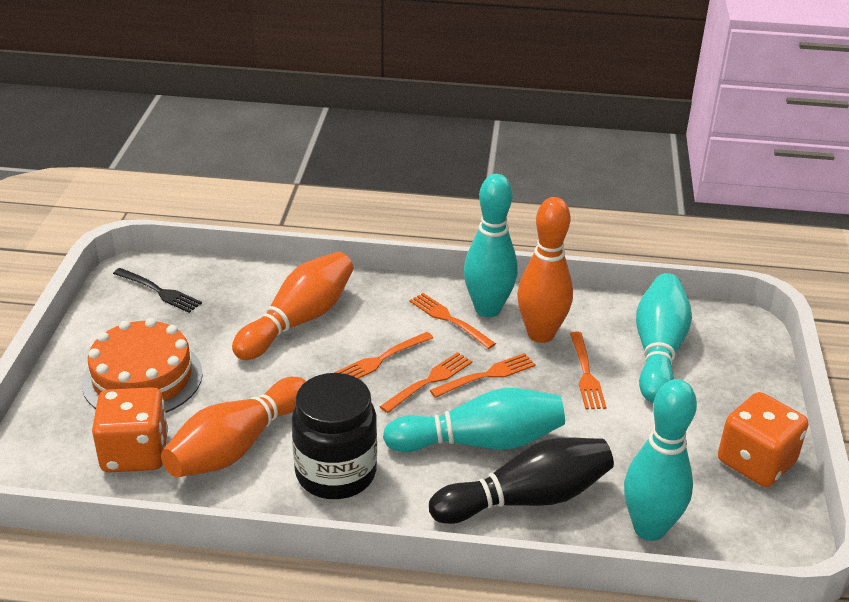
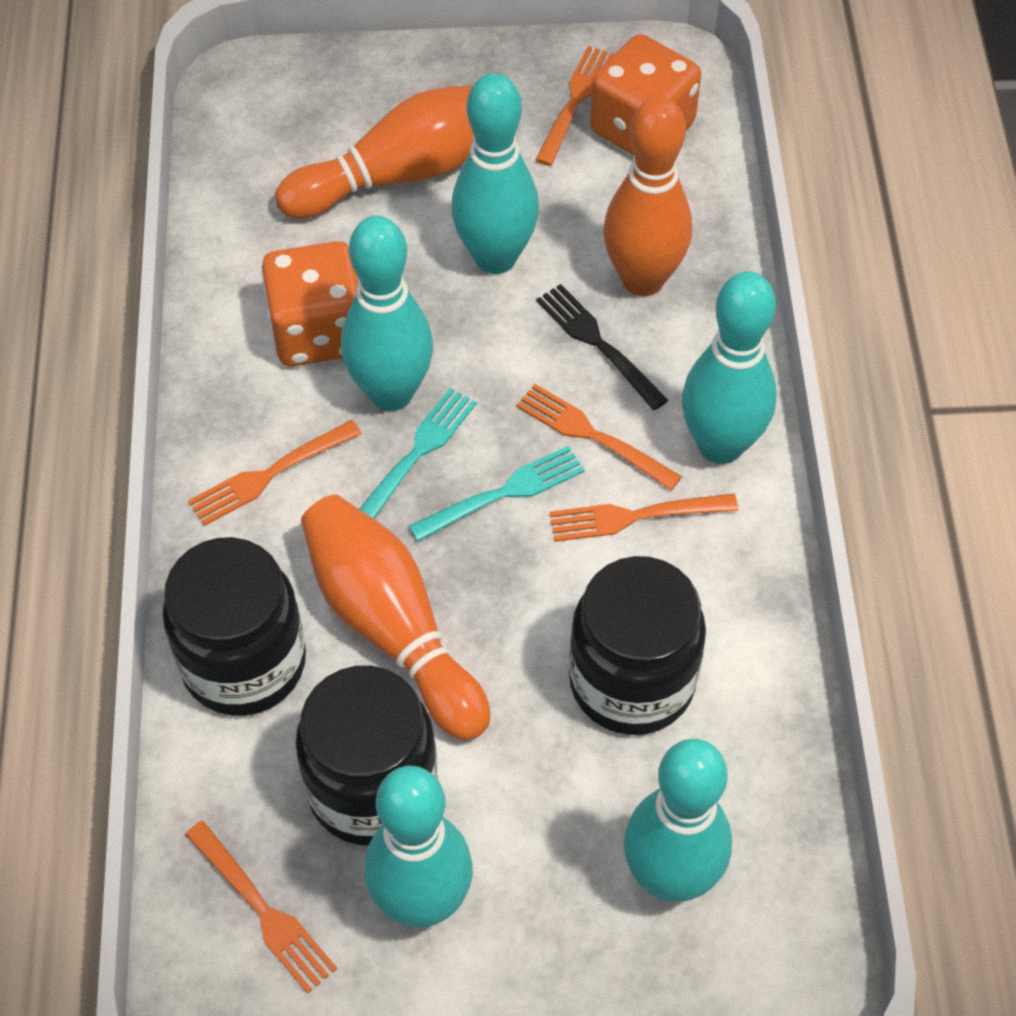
black bowling pin: [429,437,614,524] = 1 -> none = 0
black jar: [292,373,377,499] = 1 -> [162,537,306,716] [295,666,438,846] [569,556,706,735] = 3
orange cake: [82,318,203,413] = 1 -> none = 0
turquoise bowling pin: [383,388,565,452] [464,174,518,317] [624,379,697,541] [636,273,692,403] = 4 -> [341,216,433,411] [365,766,473,928] [451,73,539,274] [624,739,732,902] [682,272,777,464] = 5
turquoise fork: none = 0 -> [360,388,477,519] [409,446,585,542] = 2

